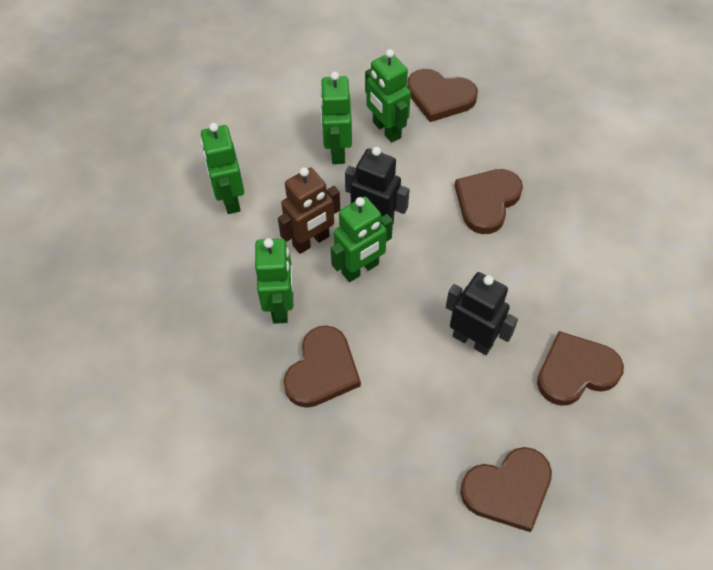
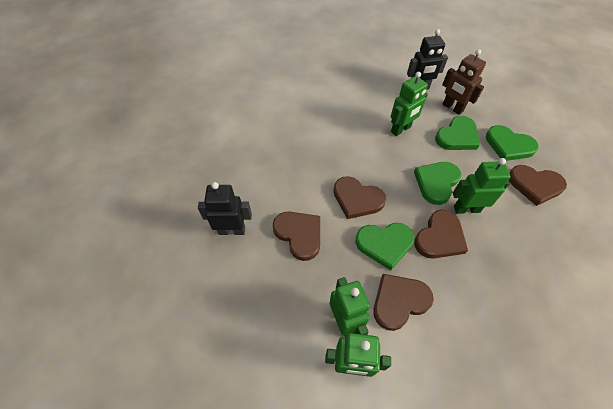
green heart: none = 0 -> [356,223,414,270] [414,162,461,205] [435,116,480,150] [486,125,539,161] = 4
green robot: [201,123,244,214] [255,238,293,324] [320,71,352,164] [331,196,393,282] [365,49,411,143] = 5 -> [325,333,391,377] [330,277,370,337] [391,72,428,136] [453,158,511,214] = 4

